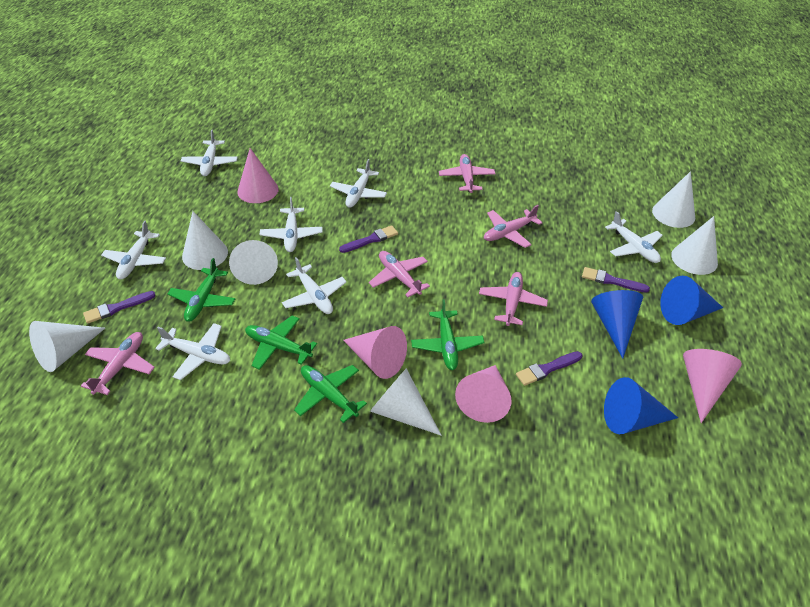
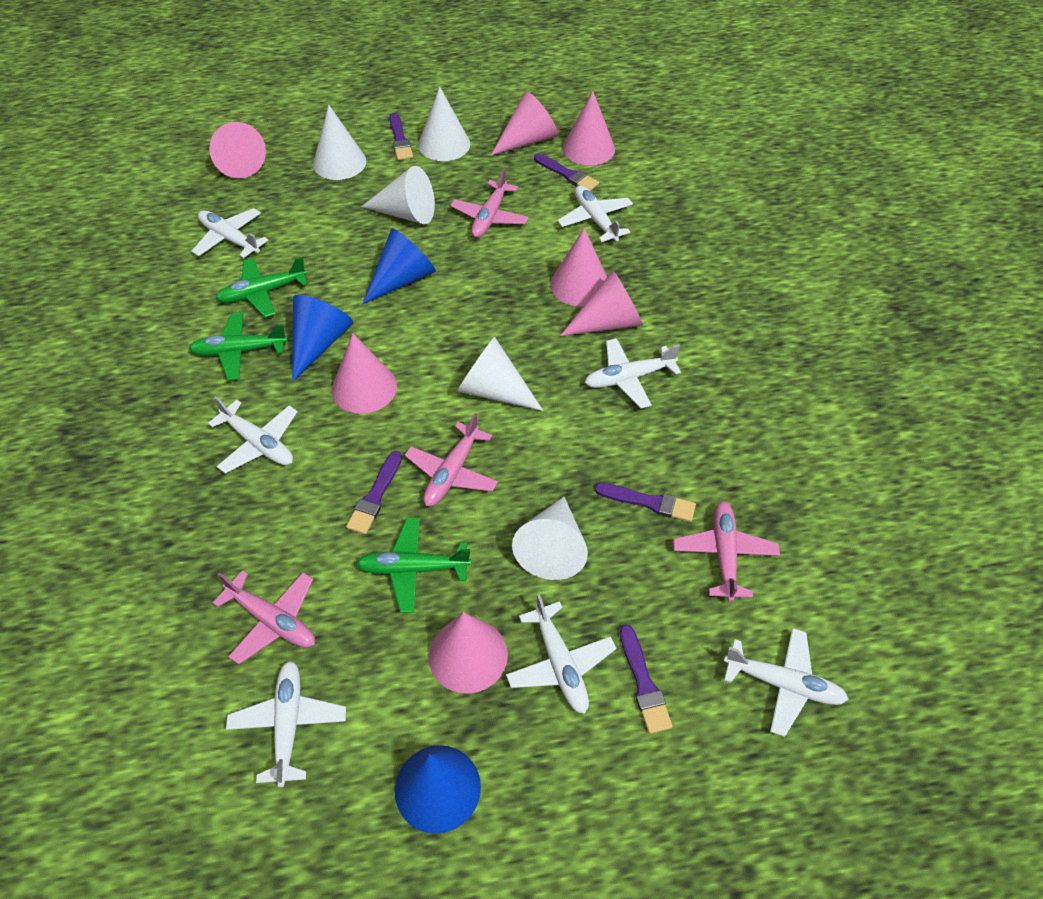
green plane: [168,258,235,322] [245,316,317,370] [294,365,367,423] [411,299,484,370] = 4 -> [188,312,288,380] [216,257,308,317] [356,518,471,613] = 3
pink cone: [237,148,279,203] [343,326,407,379] [455,365,511,423] [683,349,742,423] = 4 -> [209,122,266,178] [332,333,397,414] [429,612,508,694] [491,91,558,156] [550,228,607,307] [560,270,643,336] [563,91,615,166] = 7
pink plane: [81,332,155,395] [369,251,430,297] [439,154,496,193] [479,272,548,326] [484,205,542,248] = 5 -> [213,570,315,664] [405,413,498,506] [450,168,529,238] [673,501,780,602] = 4
purple brush: [83,291,156,324] [339,225,398,253] [516,351,582,386] [582,267,650,293] = 4 -> [346,451,402,534] [389,113,413,160] [534,153,599,191] [595,483,696,522] [620,624,673,734] = 5
white cone: [29,321,105,372] [182,211,228,270] [229,240,278,285] [370,368,442,436] [652,171,695,228] [671,216,718,275] = 6 -> [313,105,366,180] [361,166,435,224] [418,87,470,161] [457,337,543,411] [512,497,588,580] = 5

